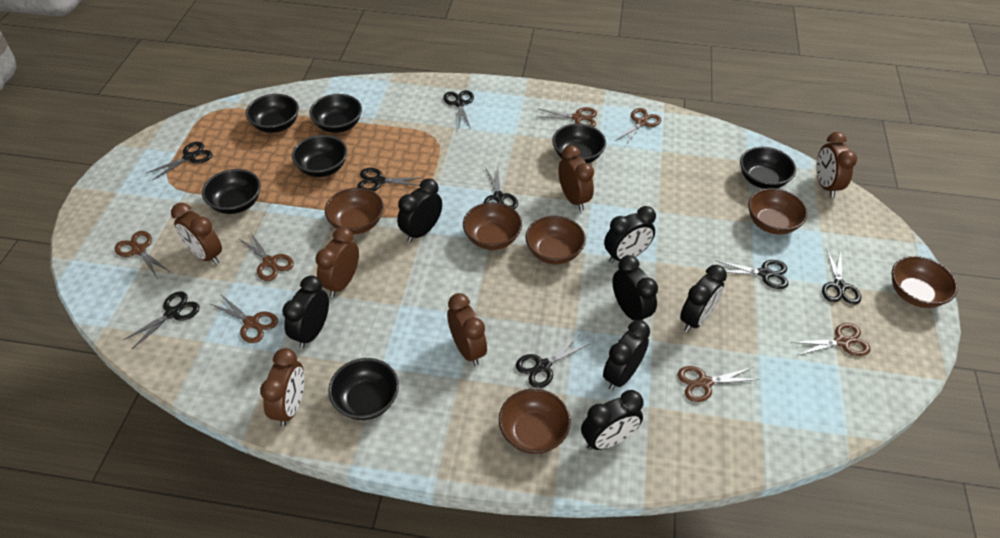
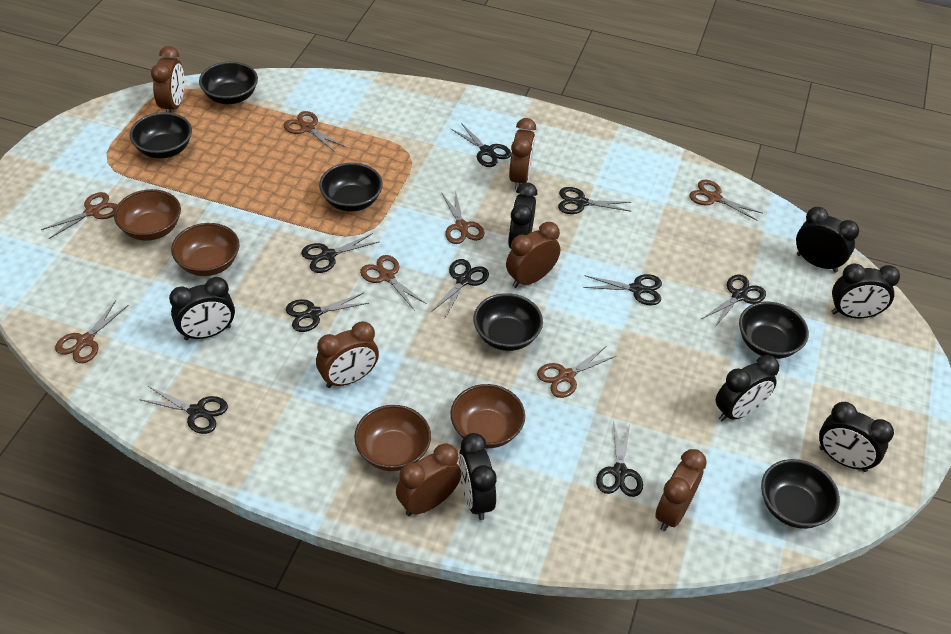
black bowl: [202,169,261,214] [246,94,299,133] [292,135,347,177] [309,94,362,133] [328,358,399,420] [552,124,606,163] [740,147,796,189] = 7 -> [130,112,192,158] [199,61,258,104] [319,163,383,211] [473,293,543,351] [739,302,809,359] [761,459,840,529] = 6
black scissors: [123,291,200,349] [147,142,212,181] [357,168,424,191] [443,90,474,129] [484,165,518,209] [516,336,589,388] [717,260,788,289] [822,248,861,305] = 8 -> [139,386,228,434] [286,293,369,332] [301,233,379,273] [431,259,489,318] [451,123,511,167] [558,187,631,214] [583,274,662,306] [596,421,643,497] [702,274,766,328] = 9
brown bowl: [325,188,384,234] [463,202,522,250] [499,389,571,454] [525,216,586,264] [748,188,808,234] [892,256,958,308] = 6 -> [114,189,181,241] [171,223,239,276] [354,405,431,471] [450,384,525,448] = 4

